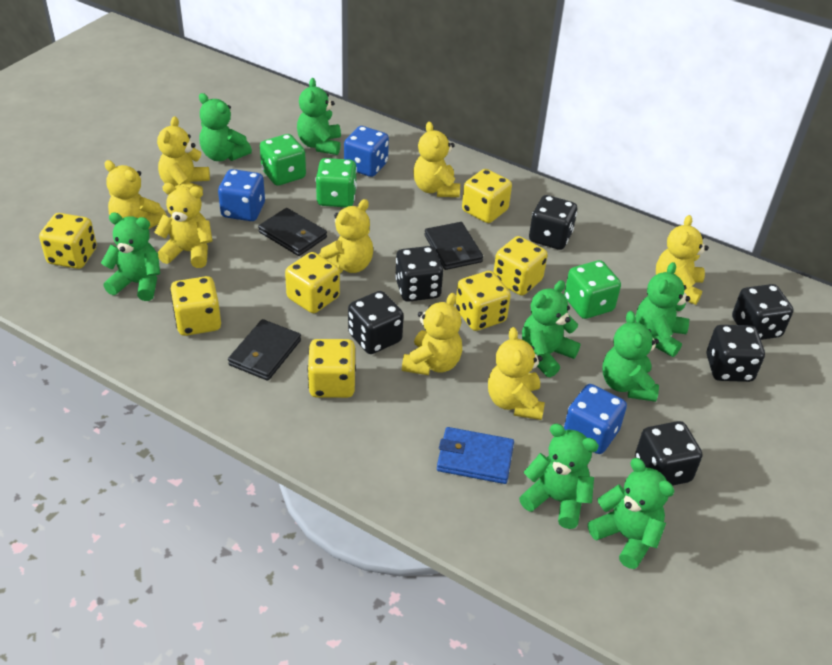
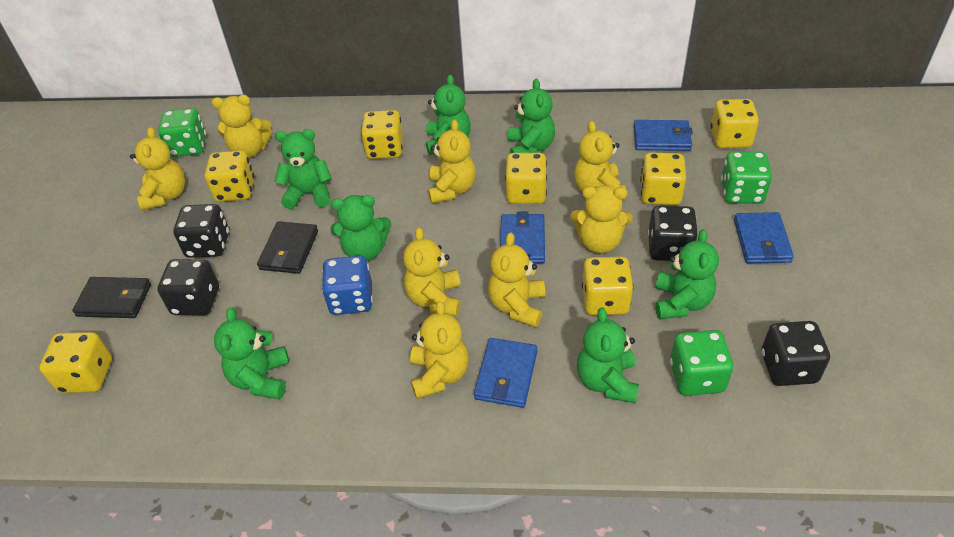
black dice: [348,291,404,354] [395,246,443,302] [529,195,577,250] [635,421,702,486] [707,325,765,382] [732,284,793,340] = 6 -> [157,259,219,315] [173,204,229,258] [648,205,698,261] [762,321,830,386] = 4
black wallet: [228,319,301,381] [258,208,327,256] [424,222,483,270] = 3 -> [72,277,151,318] [257,221,318,274] = 2
blue dice: [218,169,265,221] [344,126,389,177] [564,384,627,454] = 3 -> [322,256,373,315] = 1
blue wallet: [437,427,514,484] = 1 -> [474,338,537,408] [500,211,545,263] [634,120,693,151] [734,212,794,263] = 4
green teddy bear: [101,213,160,301] [199,93,252,161] [297,78,341,155] [519,424,599,529] [522,280,581,377] [588,458,674,569] [602,311,659,402] [636,262,690,357] = 8 -> [214,307,289,399] [274,129,332,209] [330,195,391,261] [426,75,471,155] [508,79,555,153] [577,307,639,403] [655,229,719,319] = 7

